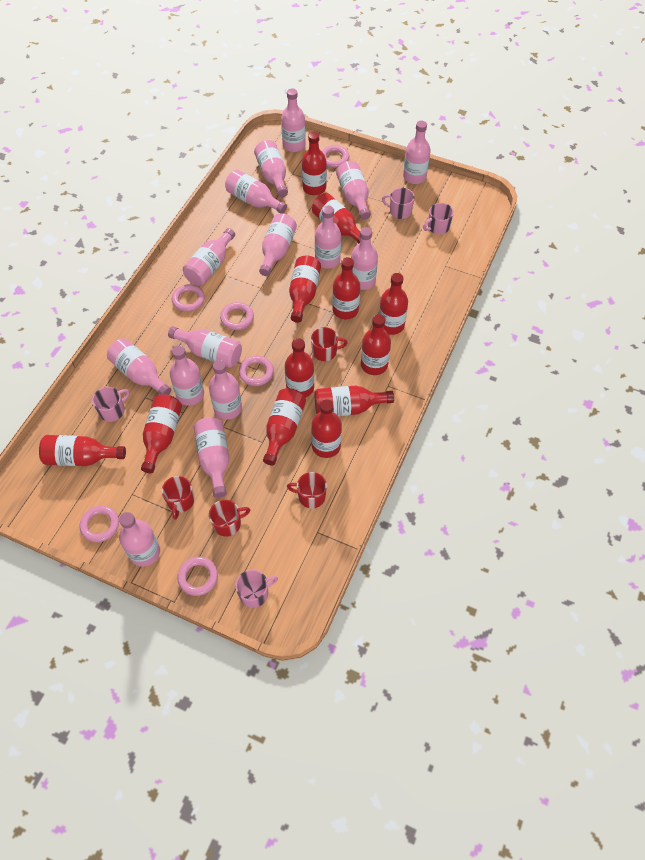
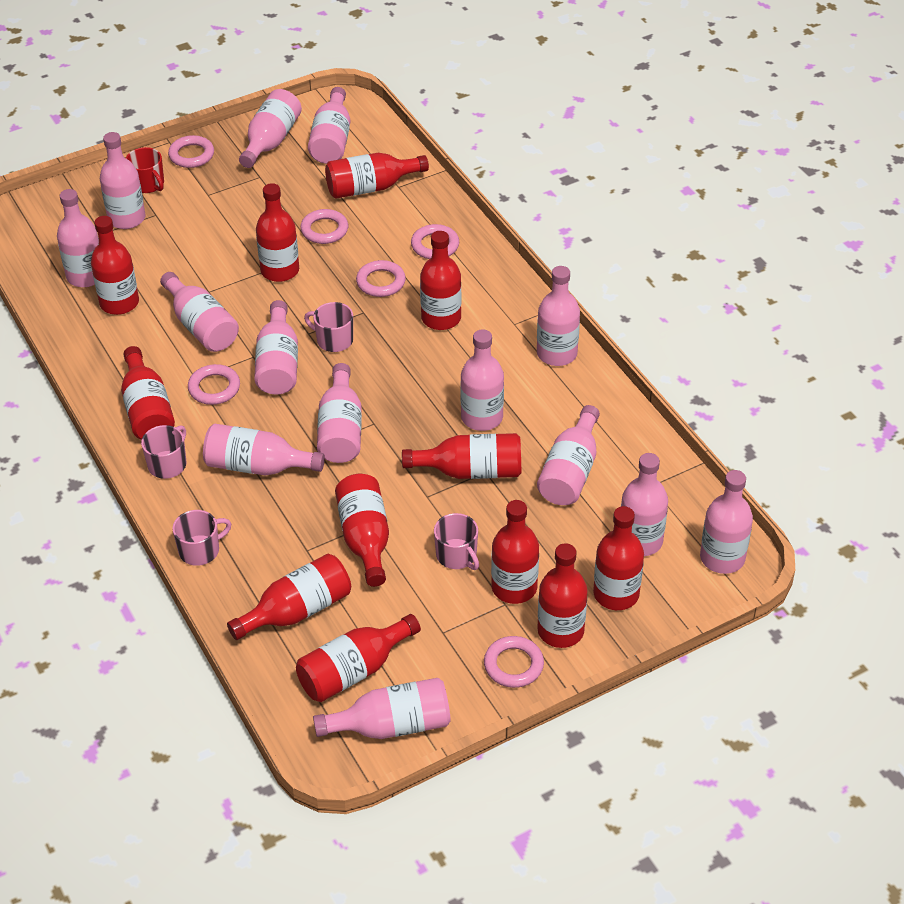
pink bottle: [107,338,171,395] [119,512,160,567] [168,326,242,368] [170,345,204,406] [183,228,235,286] [194,417,229,498] [209,360,242,420] [225,169,287,214] [254,140,288,197] [259,214,297,276] [281,88,306,152] [315,206,341,269] [336,161,371,220] [351,227,378,290] [403,121,431,184] = 15 -> [57,189,99,287] [100,132,145,229] [160,272,239,352] [203,424,325,476] [239,89,302,168] [254,300,298,395] [308,87,350,164] [313,678,451,739] [317,363,362,463] [461,329,504,431] [537,266,580,366] [537,405,600,505] [621,453,668,556] [700,470,753,574] = 14
red mug: [162,476,194,520] [209,500,250,537] [287,472,327,509] [311,327,347,361] = 4 -> [126,147,164,193] = 1

